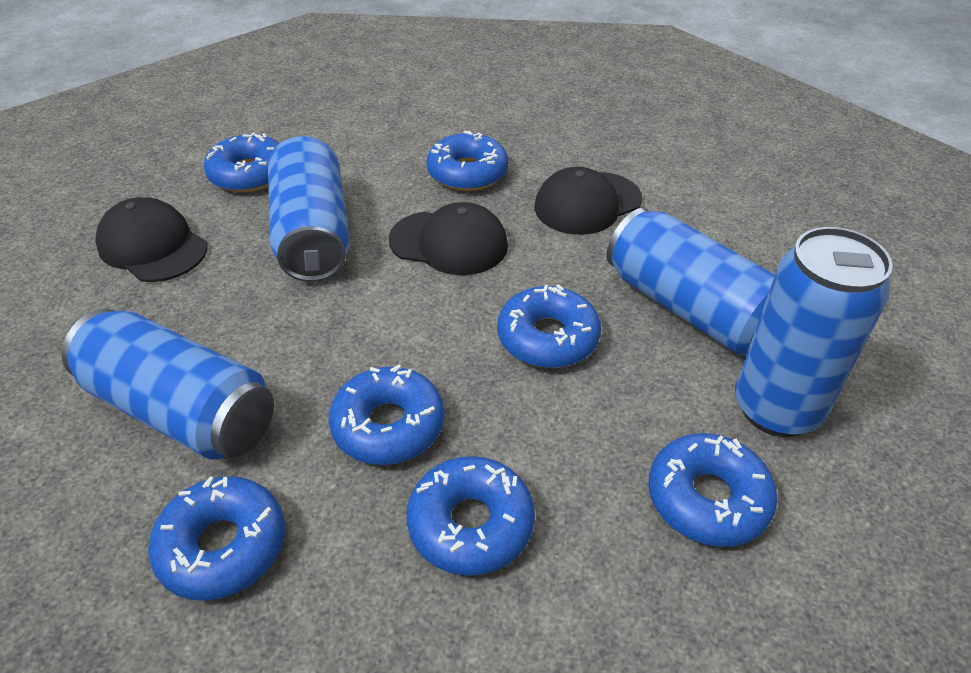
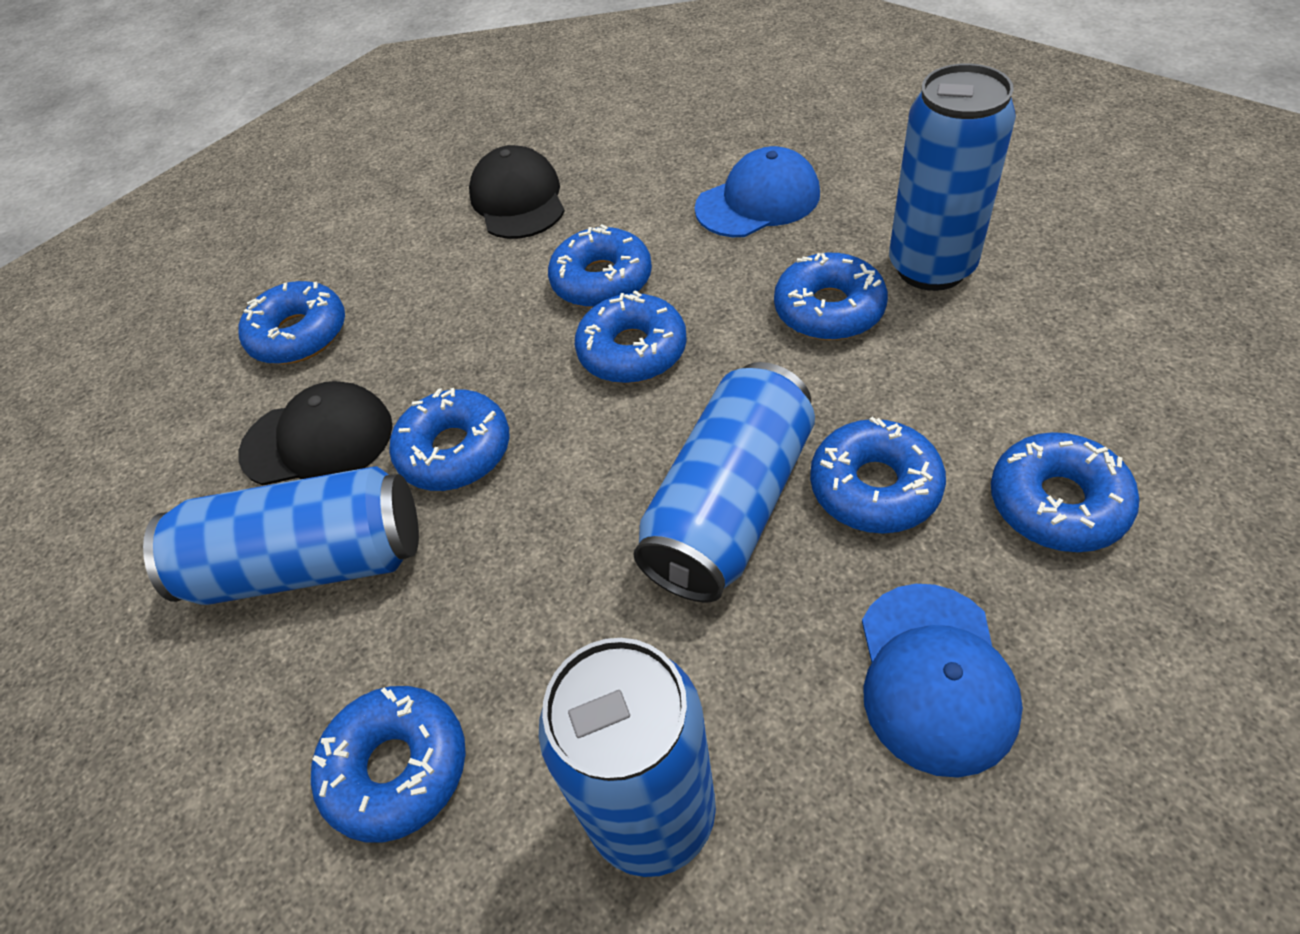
black cap: [95,197,208,282] [389,202,508,275] [534,167,642,235] = 3 -> [238,381,393,485] [469,145,565,239] = 2
blue cap: none = 0 -> [695,146,820,237] [862,584,1023,778] = 2
blue donut: [148,476,285,601] [204,132,279,192] [329,365,445,465] [406,456,535,576] [426,130,508,191] [497,284,601,368] [648,433,777,547] = 7 -> [238,281,345,364] [311,686,466,843] [389,388,510,491] [548,224,652,308] [575,290,687,383] [774,253,888,340] [810,416,946,534] [991,432,1140,552] = 8

